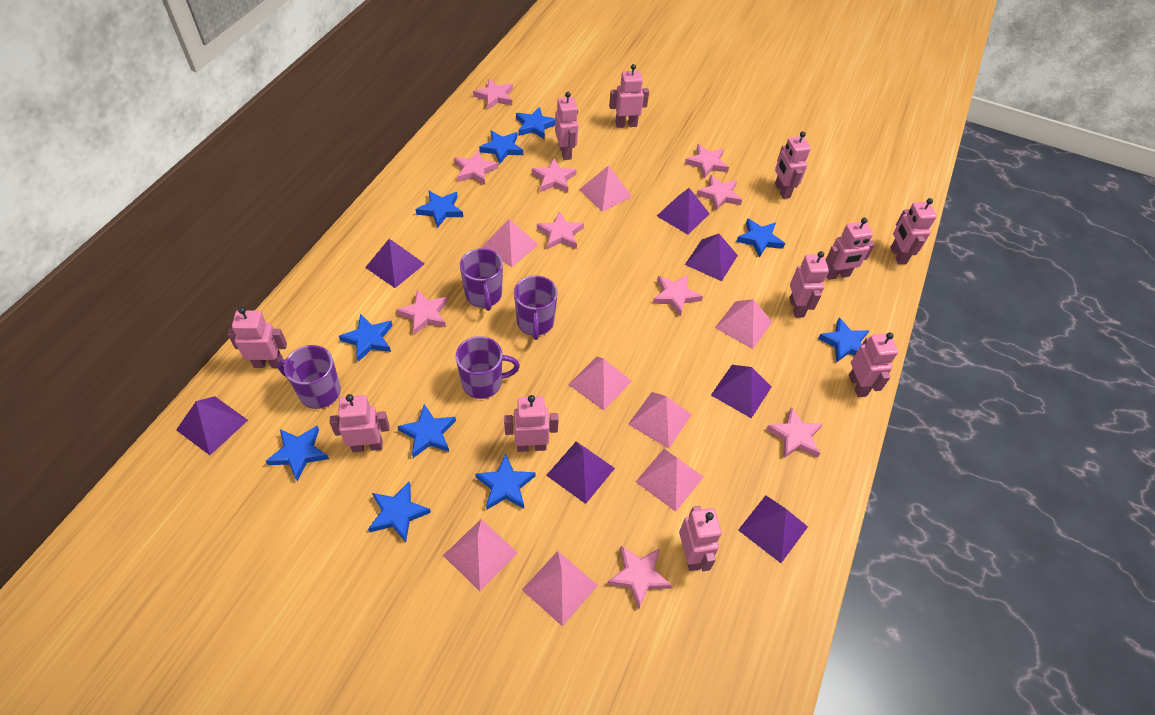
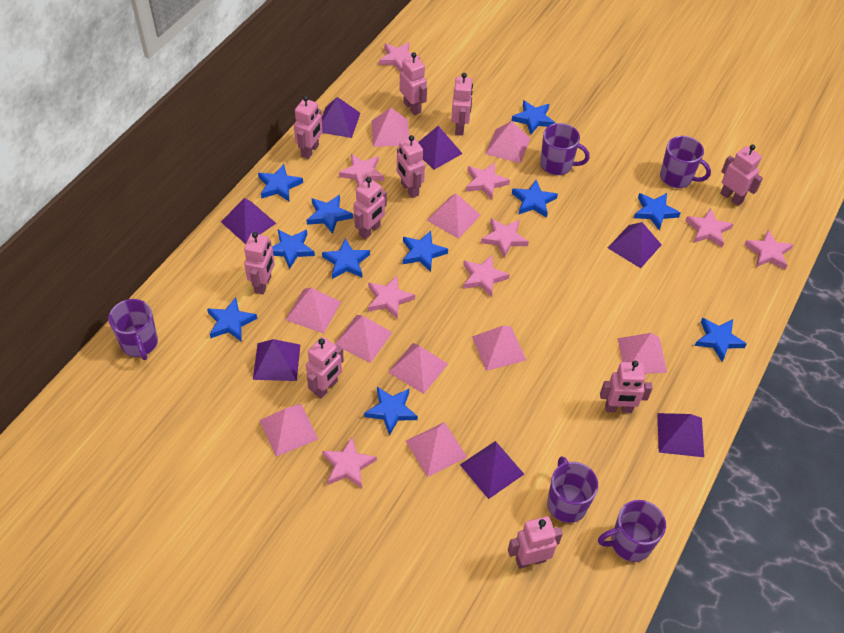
blue star: [266,426,329,481] [339,314,393,362] [368,482,431,542] [397,404,456,458] [415,190,463,228] [476,454,535,510] [479,131,523,164] [516,107,555,140] [736,218,785,258] [818,318,869,363] = 10 -> [207,297,257,342] [258,164,303,201] [272,229,315,269] [307,195,353,234] [322,238,370,279] [364,387,418,436] [403,231,448,272] [512,100,555,134] [512,180,558,218] [634,193,680,230] [695,318,747,362] = 11
pink pyramid: [443,519,518,591] [482,219,539,267] [522,551,598,627] [568,357,632,410] [579,165,632,212] [628,392,692,449] [636,449,703,512] [715,299,773,349] = 8 -> [259,404,318,457] [286,287,341,334] [335,315,393,363] [372,108,409,147] [388,343,448,394] [406,422,467,477] [427,193,481,239] [472,326,526,371] [485,121,531,163] [618,333,667,373] = 10
pink robot: [227,307,287,368] [329,394,389,452] [504,395,559,452] [555,92,578,160] [609,64,649,128] [679,506,722,571] [775,131,811,199] [789,251,829,318] [826,218,875,280] [849,332,898,397] [890,198,937,265] = 11 -> [244,232,275,295] [294,96,322,159] [306,337,344,398] [353,177,387,239] [397,135,425,198] [400,52,427,115] [451,73,473,136] [508,516,563,569] [600,361,653,413] [720,144,763,206] = 10
pink star: [396,290,448,335] [454,150,498,185] [473,79,513,109] [532,158,577,193] [537,211,584,249] [607,546,672,609] [653,274,703,317] [685,144,729,178] [696,175,742,211] [766,407,823,458] = 10 -> [322,437,377,488] [339,154,384,187] [368,276,415,319] [379,42,420,72] [463,255,510,297] [466,162,510,200] [481,218,529,258] [685,208,733,247] [744,230,793,270] = 9
purple mug: [277,345,341,409] [456,336,520,399] [460,248,503,311] [514,275,558,340] = 4 -> [108,299,158,360] [540,123,590,175] [547,456,598,523] [598,500,666,562] [660,136,711,188] = 5

